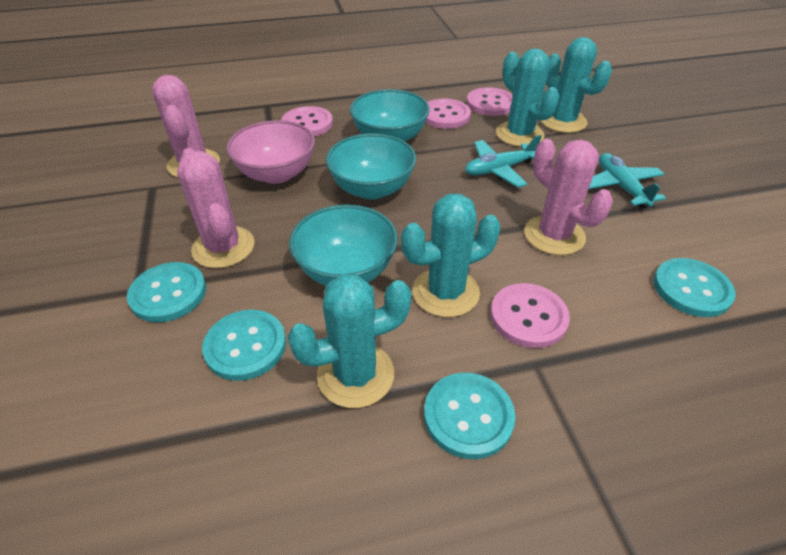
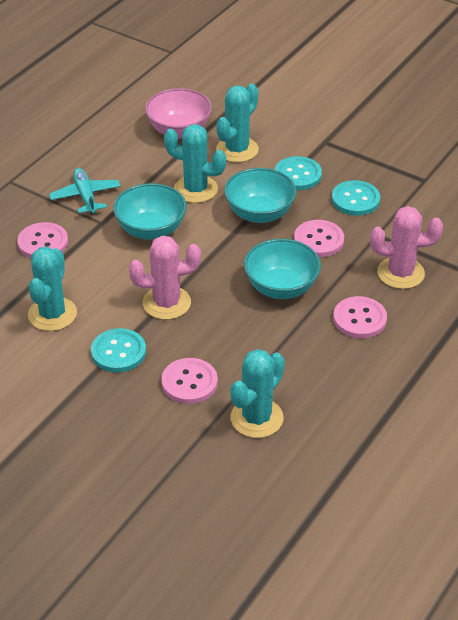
pink cactus: [152,75,220,177] [177,148,255,268] [524,139,613,255] = 3 -> [129,236,201,320] [370,206,443,289] = 2
turquoise button: [127,262,206,322] [202,310,286,381] [424,373,515,459] [653,258,736,317] = 4 -> [91,328,146,373] [275,156,322,190] [332,180,380,216] = 3
turquoise plane: [465,135,542,188] [589,153,666,208] = 2 -> [49,168,121,215] = 1

